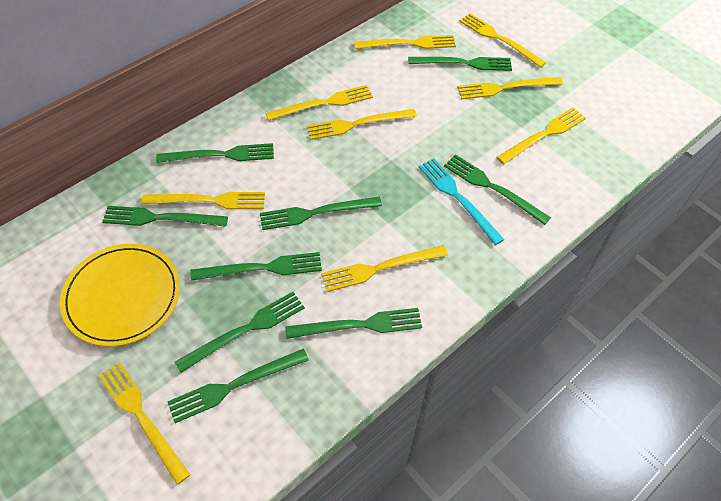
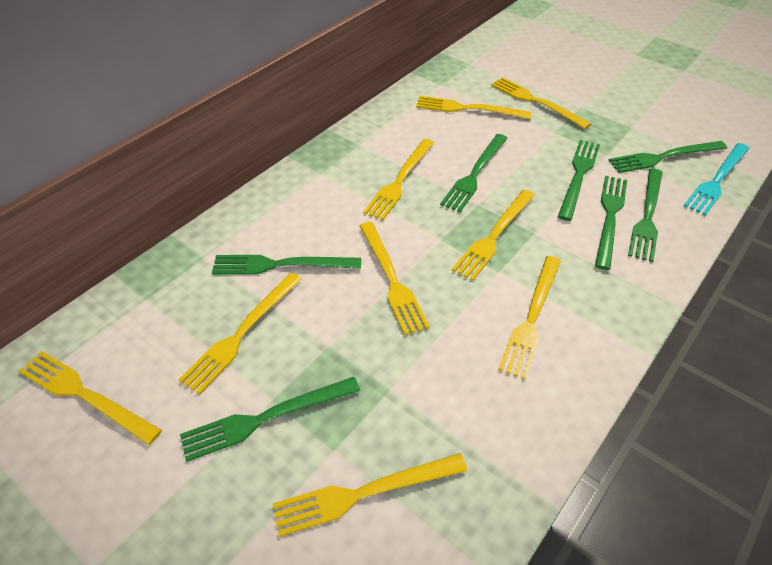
green fork: [102,206,228,227] [156,143,274,163] [167,349,309,423] [175,292,305,373] [191,252,322,281] [260,197,382,230] [285,308,422,339] [408,57,512,71] [444,154,551,225] = 9 -> [180,377,360,462] [212,255,361,275] [440,134,508,212] [558,140,600,221] [595,176,627,270] [608,141,727,173] [628,169,663,262] = 7
yellow plate: [60,244,180,347] = 1 -> none = 0

